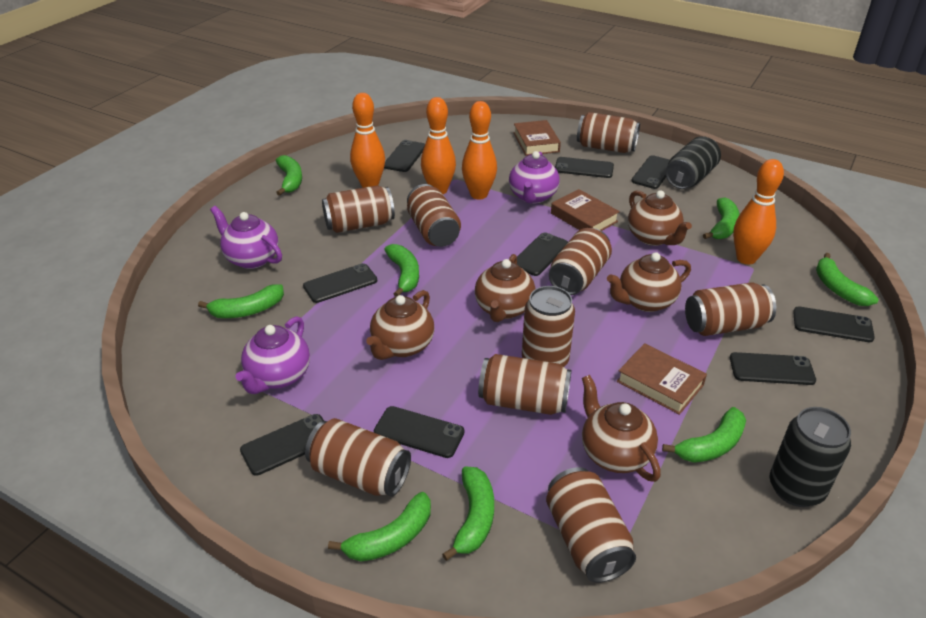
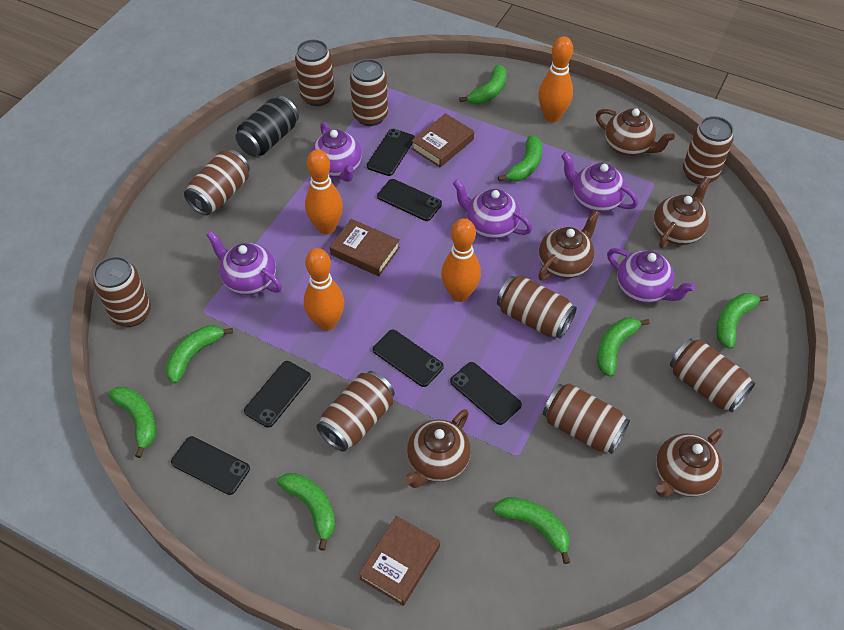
black can: [666,136,721,189] [770,407,851,507] = 2 -> [235,96,299,156] = 1
black phone: [240,414,324,475] [303,263,377,303] [374,406,464,458] [384,140,425,172] [517,232,568,276] [555,157,614,178] [631,155,669,189] [730,352,816,385] [793,306,875,342] = 9 -> [171,436,250,495] [244,361,311,428] [367,129,415,176] [373,330,444,387] [377,179,442,221] [450,362,522,425] = 6
purple teapot: [210,206,282,269] [235,316,310,394] [509,151,560,204] = 3 -> [206,231,282,295] [311,122,362,182] [453,179,532,239] [561,152,638,212] [607,248,695,303] = 5

